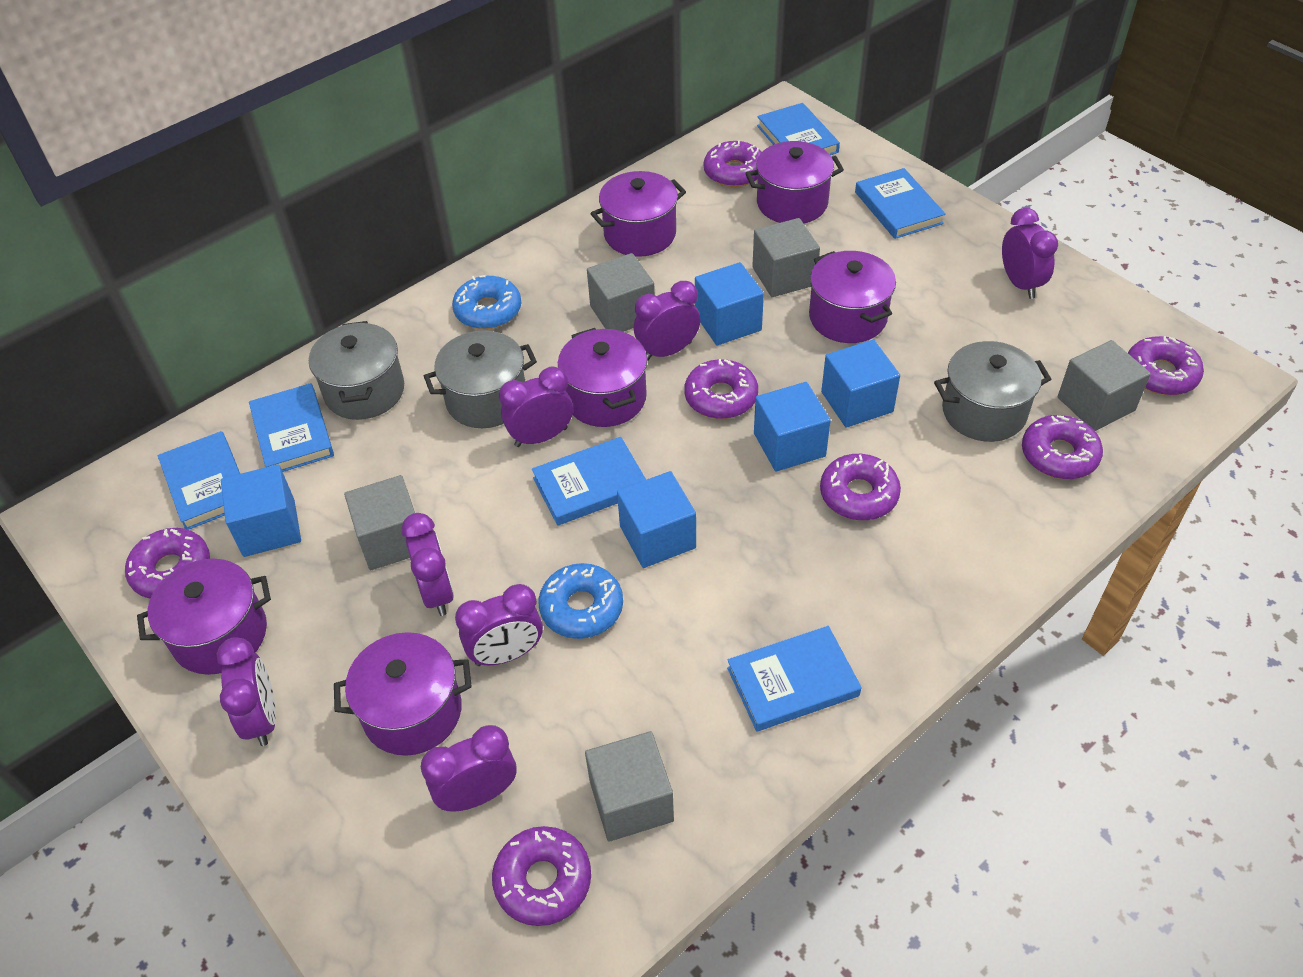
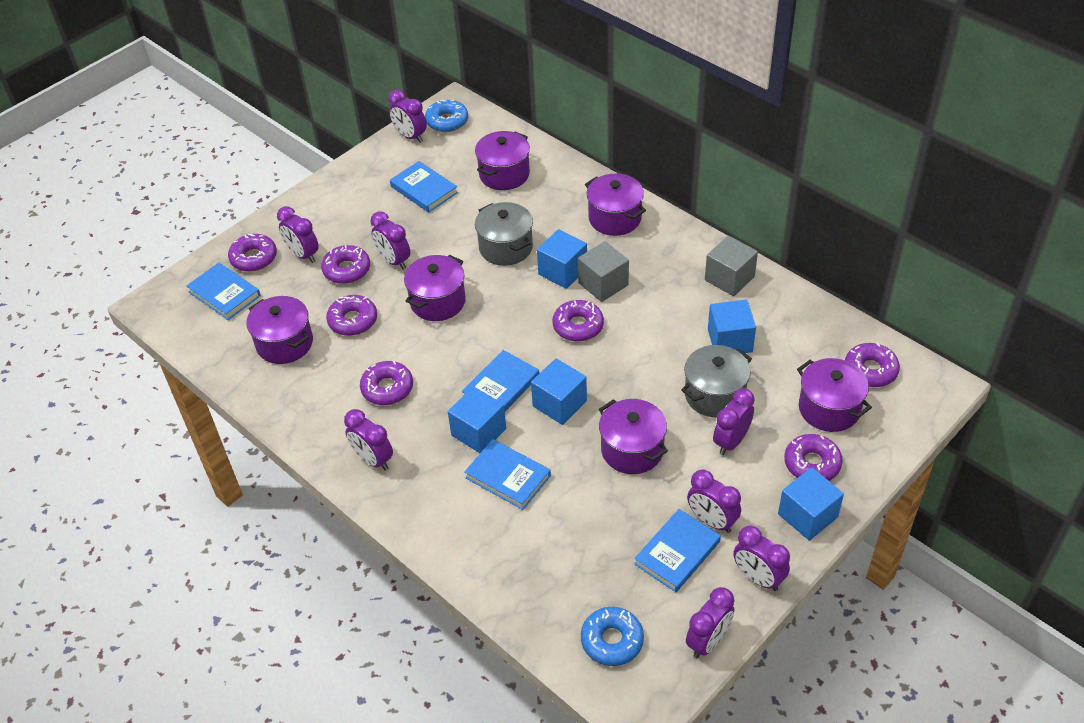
blue book: [158,431,240,530] [249,383,334,472] [532,437,646,526] [727,626,862,731] [757,103,840,155] [855,168,946,239] = 6 -> [186,262,261,320] [390,161,458,213] [462,350,539,411] [464,439,551,510] [634,509,721,592] = 5
grey cube: [344,475,415,570] [585,731,674,842] [587,253,655,332] [752,218,820,297] [1058,340,1151,431] = 5 -> [578,241,629,302] [705,236,758,296] = 2
grey pot: [309,321,404,420] [424,330,537,428] [934,341,1051,442] = 3 -> [475,202,533,266] [681,345,752,417] = 2
purple clock: [217,637,276,746] [401,513,454,616] [421,725,517,812] [455,584,543,666] [499,367,573,447] [634,281,700,361] [1002,208,1058,299] = 7 -> [277,206,319,263] [344,409,393,471] [370,211,410,270] [389,90,427,143] [686,587,734,658] [687,470,741,533] [713,388,755,455] [733,526,790,591] = 8

